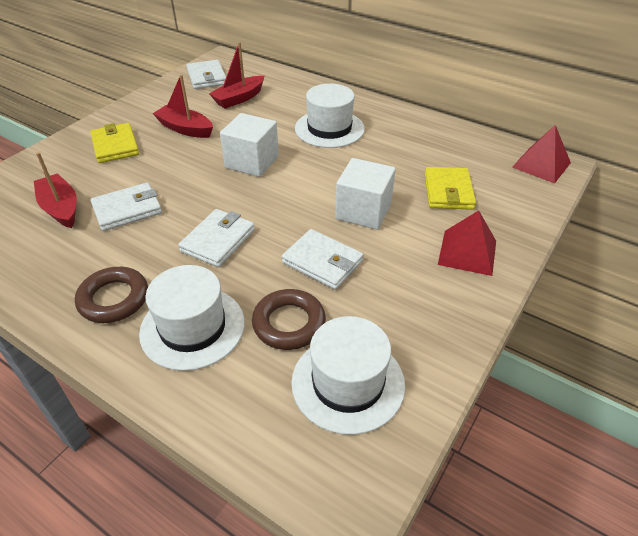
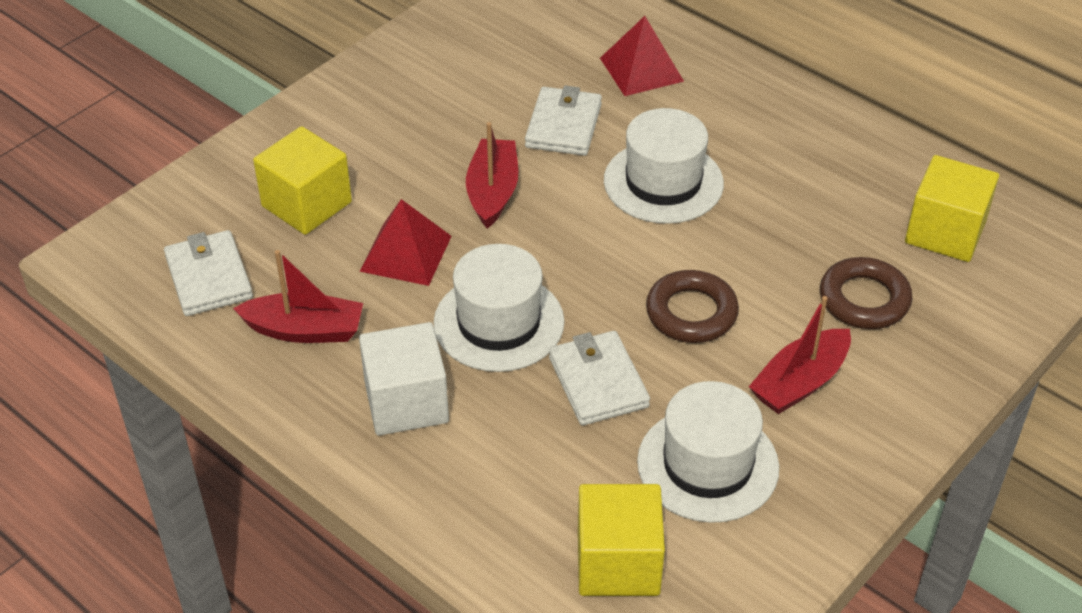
white cube: [220,113,279,177] [335,158,396,230] = 2 -> [359,322,449,435] = 1
white wallet: [90,183,162,231] [178,209,255,267] [186,60,226,89] [282,229,363,290] = 4 -> [164,230,253,316] [525,85,602,156] [549,331,650,425] = 3
yellow cube: none = 0 -> [253,126,352,235] [578,484,665,596] [905,155,999,262] = 3
yellow wallet: [90,123,139,163] [425,167,476,210] = 2 -> none = 0

